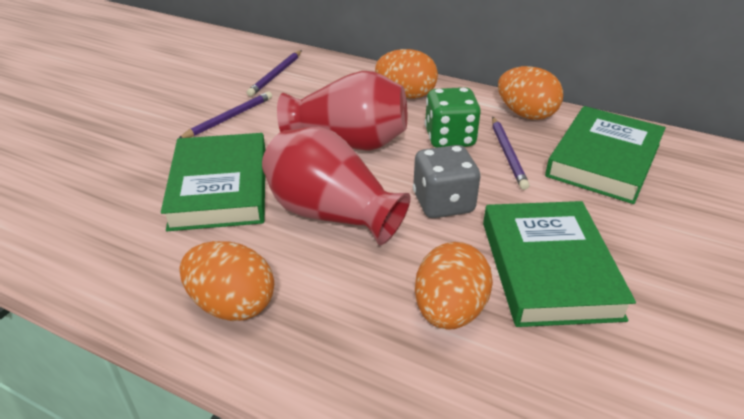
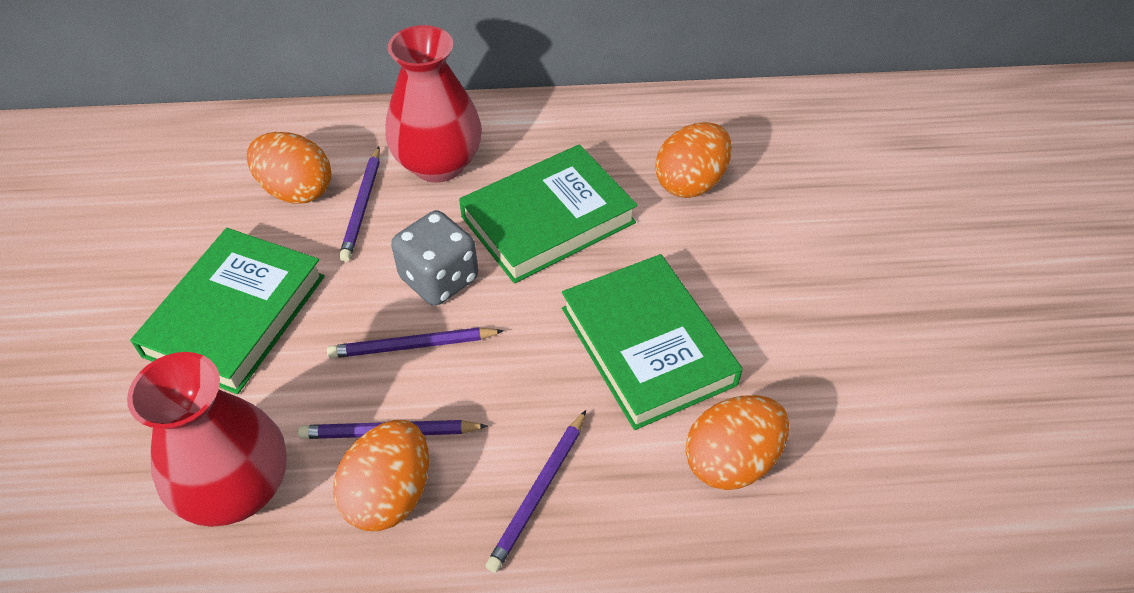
green dice: [425,87,481,148] = 1 -> none = 0
purple pencil: [179,91,272,138] [247,50,302,96] [492,117,530,190] = 3 -> [298,420,488,439] [327,327,504,358] [339,146,380,262] [486,410,586,573] = 4

